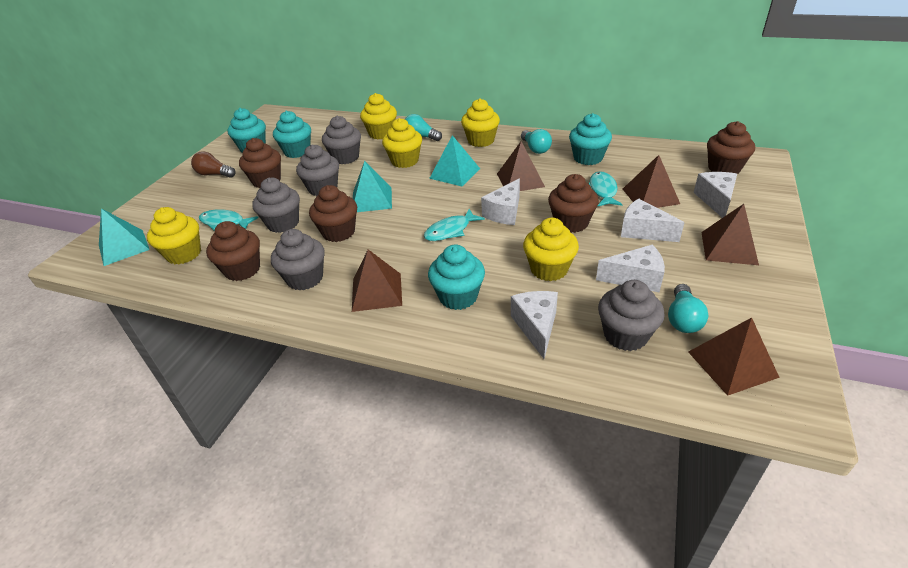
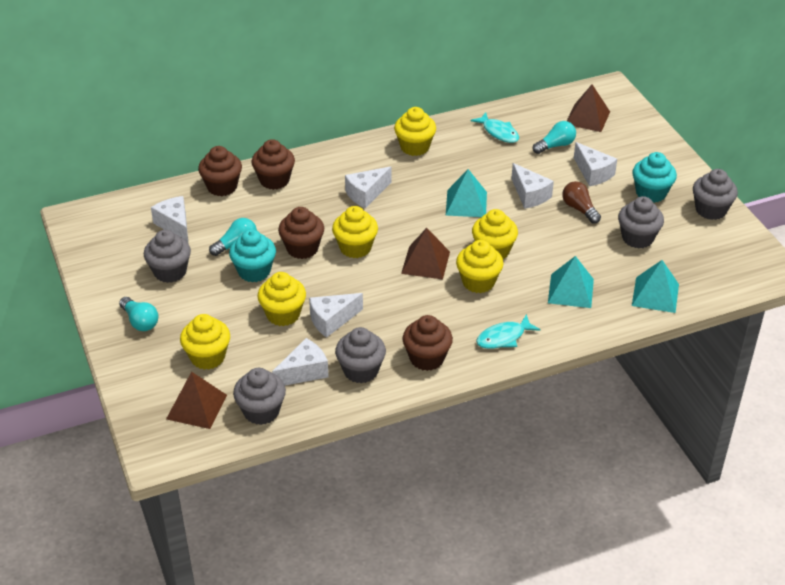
brown cupcake: [206,221,260,281] [239,138,281,188] [309,185,357,242] [548,174,599,233] [707,121,755,174] = 5 -> [198,146,242,196] [251,139,295,190] [278,207,324,259] [402,315,453,371] = 4
brown pyramid: [352,250,402,312] [497,141,545,191] [623,155,680,208] [688,318,780,396] [701,204,759,265] = 5 -> [166,372,227,429] [401,228,450,280] [567,85,610,132] = 3
turquoise cupcake: [227,108,266,153] [273,111,311,158] [428,245,485,310] [569,113,612,165] = 4 -> [229,229,276,282] [632,152,677,203] = 2
turquoise fish: [199,209,259,231] [424,209,485,241] [589,171,622,207] = 3 -> [470,112,519,143] [476,314,541,349] = 2
white cheese: [481,178,520,225] [511,291,558,359] [596,245,665,292] [621,199,685,242] [693,172,737,218] = 5 -> [151,196,188,242] [272,338,329,385] [309,293,363,338] [345,166,392,208] [511,163,554,209] [574,142,617,186] = 6
yellow cupcake: [147,207,201,265] [360,93,397,139] [382,118,422,168] [461,98,500,147] [523,218,579,281] = 5 -> [180,314,230,370] [258,272,306,326] [332,206,378,258] [394,107,436,156] [456,240,504,293] [472,209,518,259] = 6

